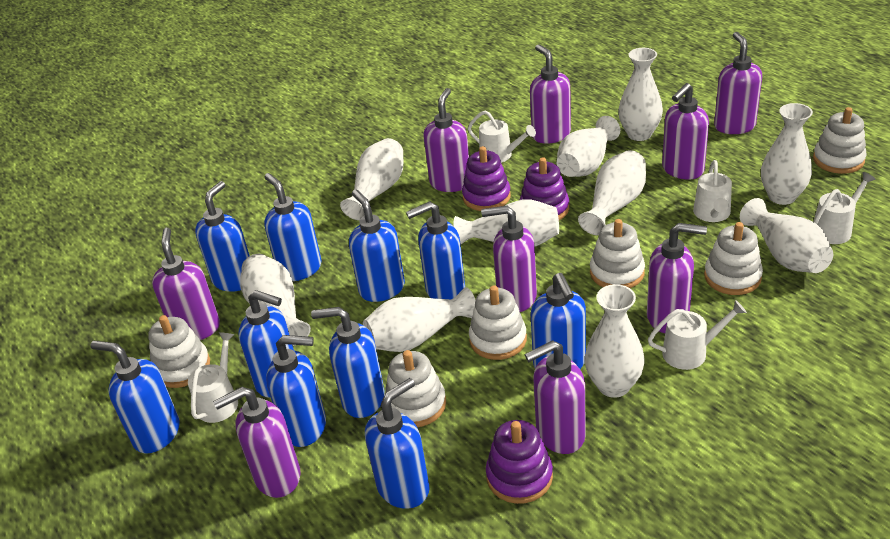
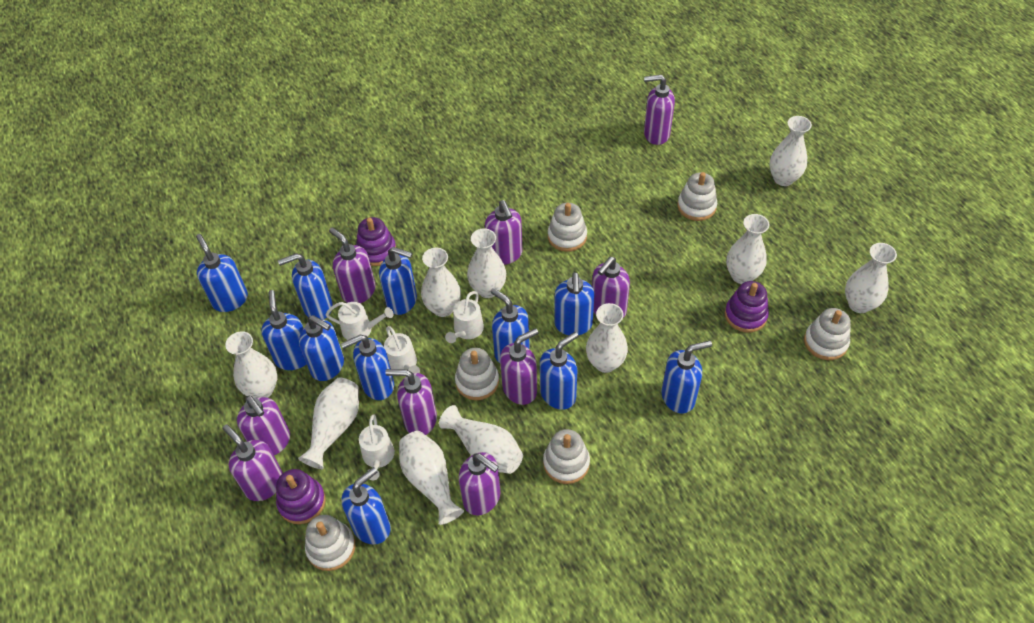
blue soap dispenser: [91,341,180,454] [195,181,250,292] [238,290,294,398] [264,173,322,281] [266,335,326,447] [311,307,385,418] [349,189,405,302] [365,378,430,509] [406,201,465,299] [531,273,586,369] = 10 -> [196,234,248,312] [261,290,306,370] [278,253,333,320] [299,315,344,381] [341,335,394,400] [342,467,391,544] [379,247,417,315] [491,288,530,363] [540,332,578,410] [554,272,595,335] [662,341,712,414] = 11
white watering can: [188,332,238,423] [468,111,536,163] [648,300,747,370] [693,160,732,222] [813,172,876,244] = 5 -> [326,302,394,340] [359,414,395,480] [384,326,420,373] [445,291,484,343] = 4

